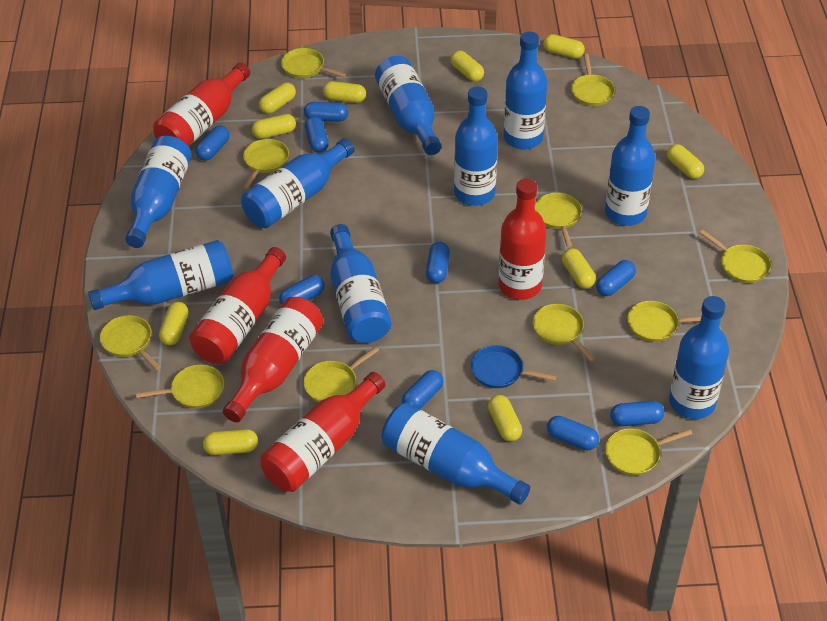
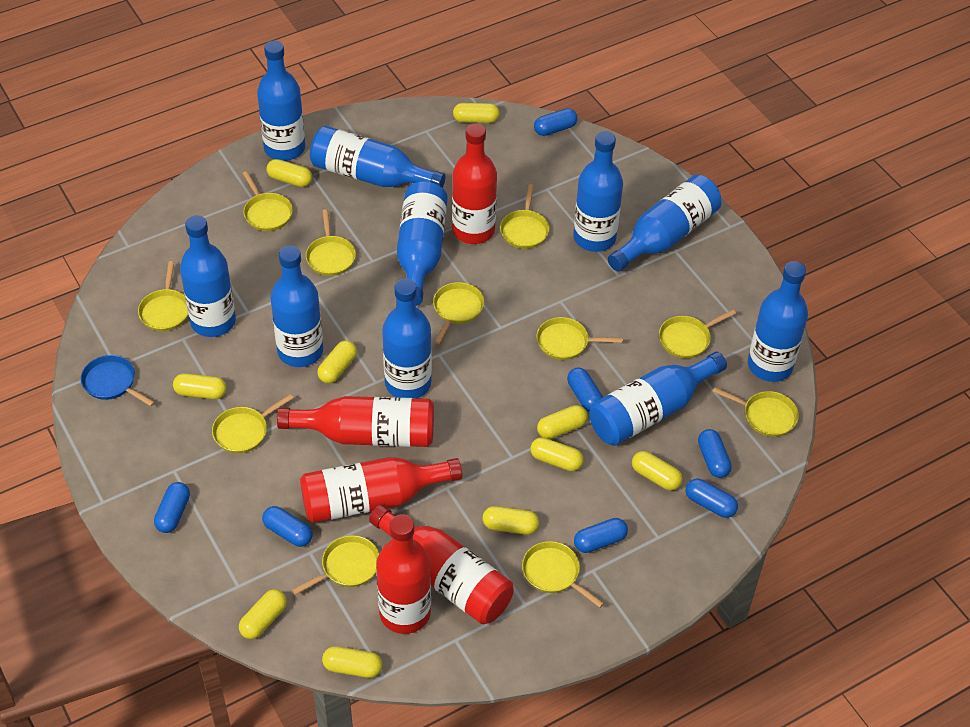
blue capsule: [195,126,230,161] [279,275,325,305] [304,102,348,122] [305,116,329,153] [402,370,443,409] [426,242,450,283] [547,416,599,450] [596,260,636,296] [610,401,664,426] = 9 -> [154,482,190,533] [262,506,313,547] [534,108,578,136] [567,368,603,412] [574,518,628,553] [685,479,738,518] [698,429,732,478] = 7

